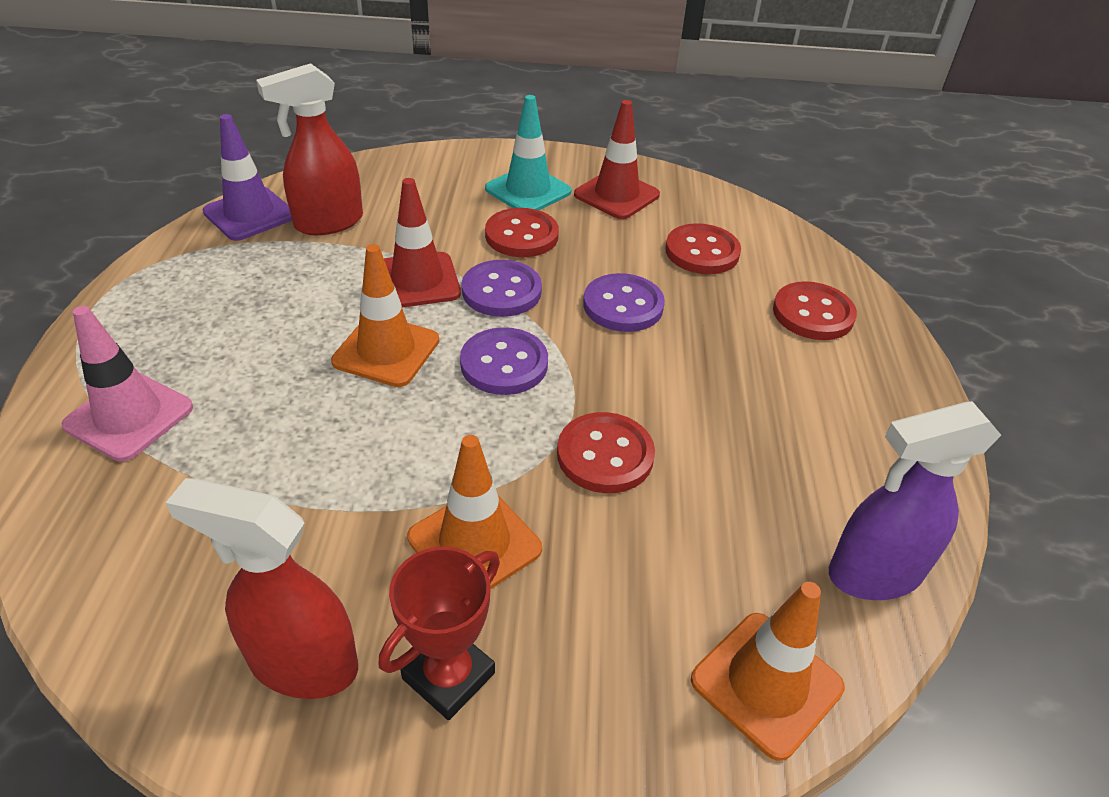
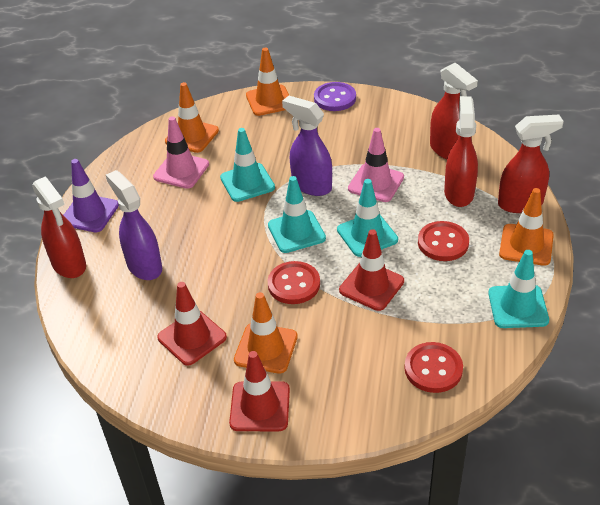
orange traffic cone: [331,244,439,387] [407,435,542,589] [691,582,845,761] = 3 -> [165,82,219,153] [234,292,298,374] [246,47,290,116] [499,188,554,266] = 4
pink traffic cone: [62,306,193,462] = 1 -> [153,116,209,189] [348,128,404,202] = 2
purple button: [460,327,548,395] [462,260,542,317] [583,273,665,332] = 3 -> [314,82,356,111] = 1
purple spray bottle: [829,401,1001,600] = 1 -> [106,170,162,280] [282,96,332,196] = 2
red button: [485,208,559,257] [557,412,655,493] [665,223,741,274] [773,281,857,340] = 4 -> [268,261,320,304] [404,342,463,393] [418,221,469,261] = 3
red spray bottle: [166,478,358,699] [256,63,363,235] = 2 -> [32,176,86,278] [430,62,478,159] [444,96,478,207] [498,115,564,213] = 4
red traffic cone: [384,178,461,308] [574,100,660,219] = 2 -> [157,282,227,366] [229,351,290,431] [339,229,404,311] = 3
red trophy: [379,547,500,720] = 1 -> none = 0
turquoise traffic cone: [485,95,572,210] = 1 -> [220,128,275,202] [268,176,326,253] [337,179,398,257] [488,250,549,328] = 4

